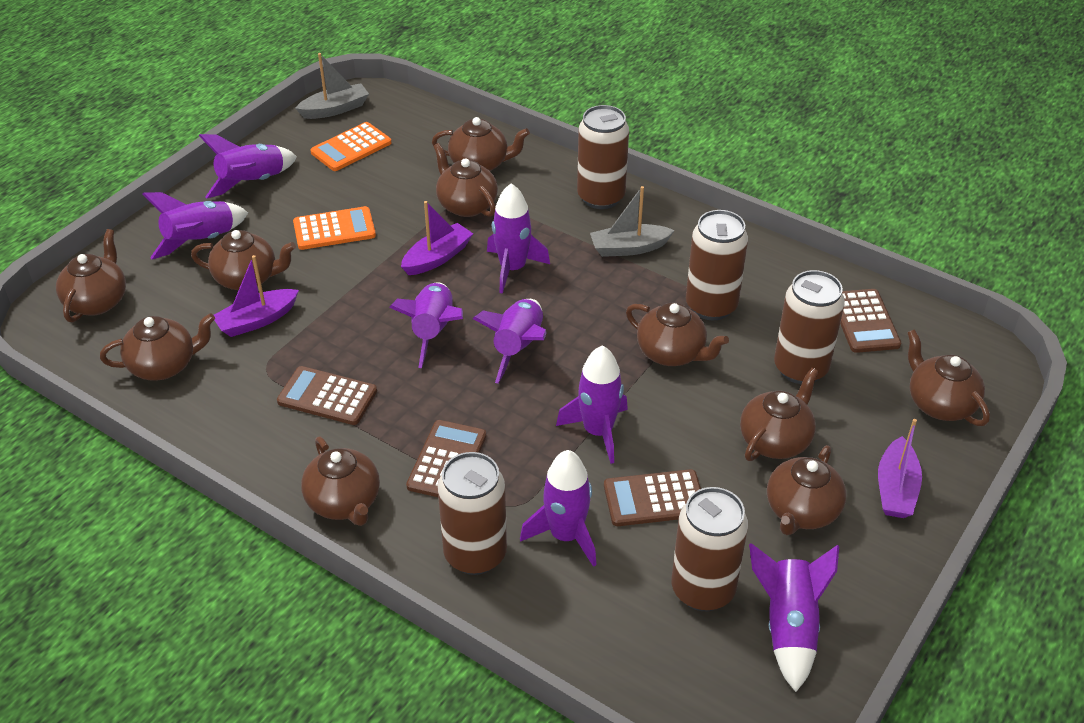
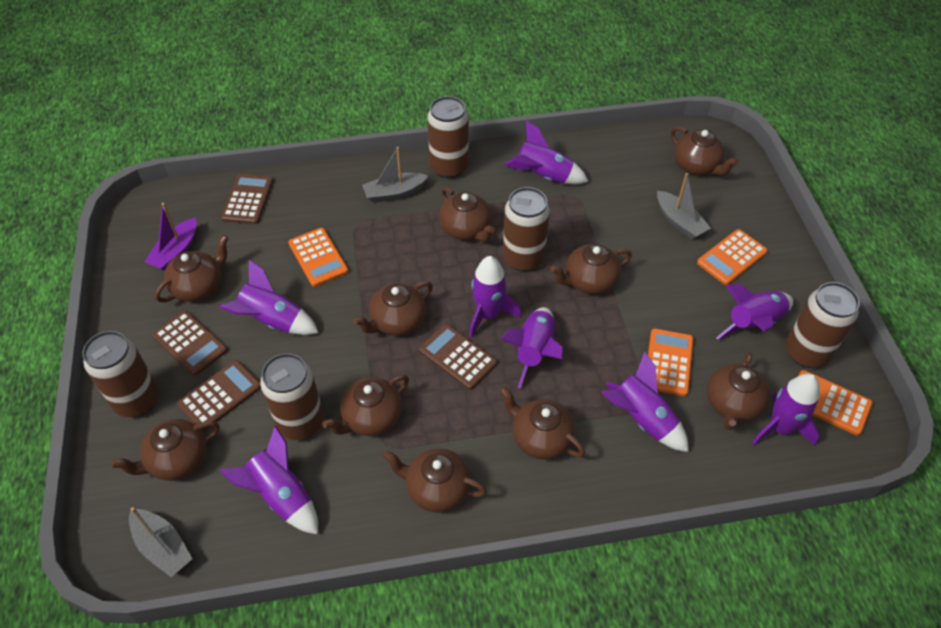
grey boat: [295,53,369,119] [590,186,675,257] = 2 -> [129,507,193,577] [362,147,428,203] [657,173,711,239] = 3
orange calculator: [293,206,376,250] [310,122,391,171] = 2 -> [288,228,349,287] [648,328,694,396] [697,229,768,285] [798,370,873,436] = 4
purple boat: [214,255,299,337] [401,201,473,275] [878,419,922,518] = 3 -> [144,203,197,271] = 1

